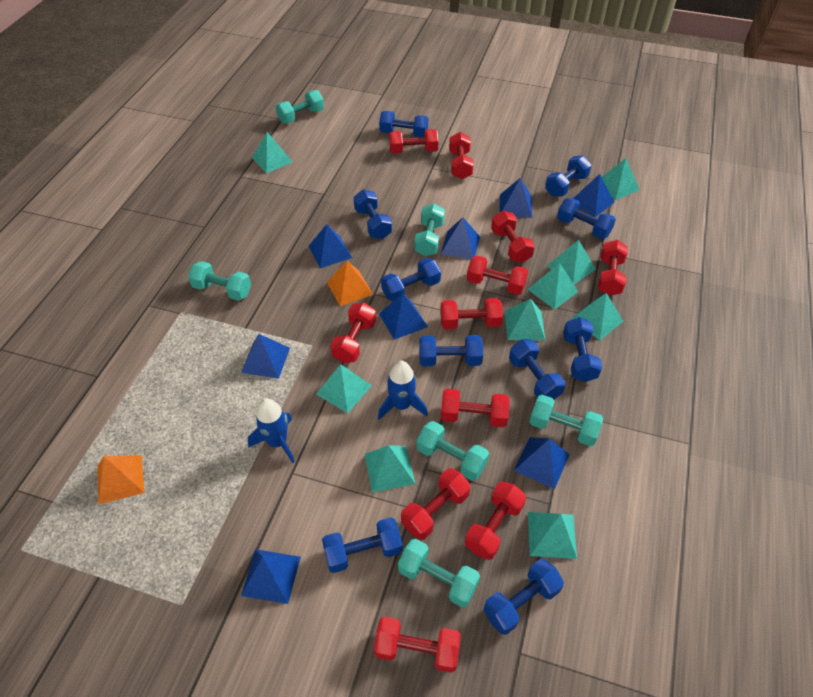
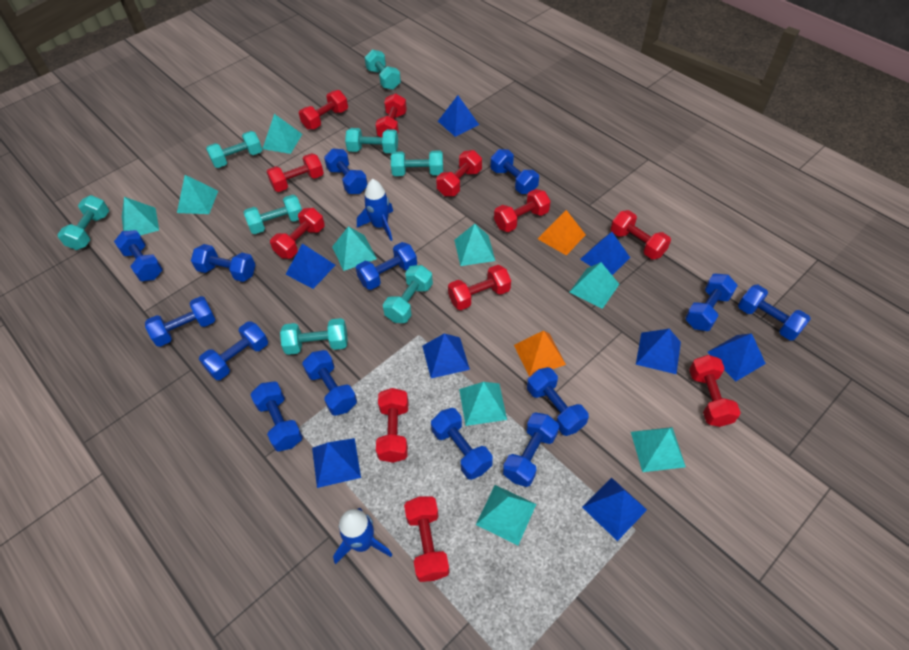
blue dumbbell: [322,517,403,573] [353,190,392,239] [379,111,428,137] [381,258,441,301] [419,335,483,366] [483,559,564,635] [509,340,565,399] [545,156,591,196] [557,198,616,239] [563,317,602,382] = 10 -> [114,230,163,281] [145,296,216,347] [191,244,255,282] [199,321,268,380] [250,381,303,452] [302,350,357,416] [324,149,367,194] [356,242,417,290] [431,408,493,480] [490,149,539,194] [503,412,559,487] [527,367,589,436] [685,274,738,331] [738,285,811,340] = 14
turquoise dumbbell: [188,261,251,301] [276,90,324,124] [398,539,480,608] [414,203,445,256] [416,421,489,481] [529,395,603,446] = 6 -> [57,195,109,250] [206,131,262,168] [243,195,302,234] [280,318,348,355] [345,128,398,153] [364,49,401,90] [383,265,433,323] [391,151,443,176] = 8

